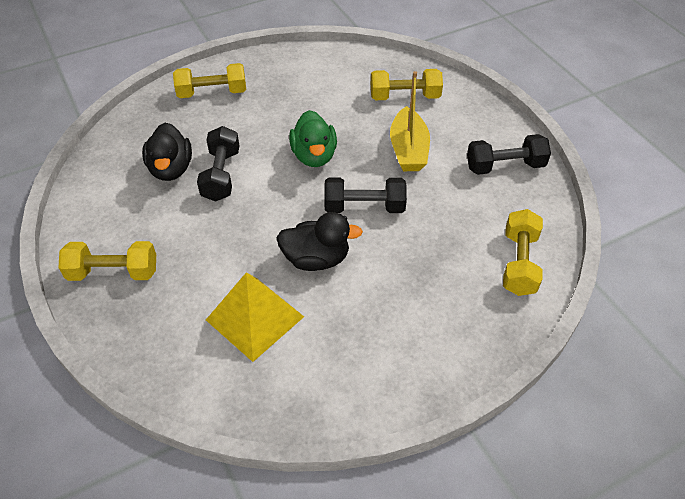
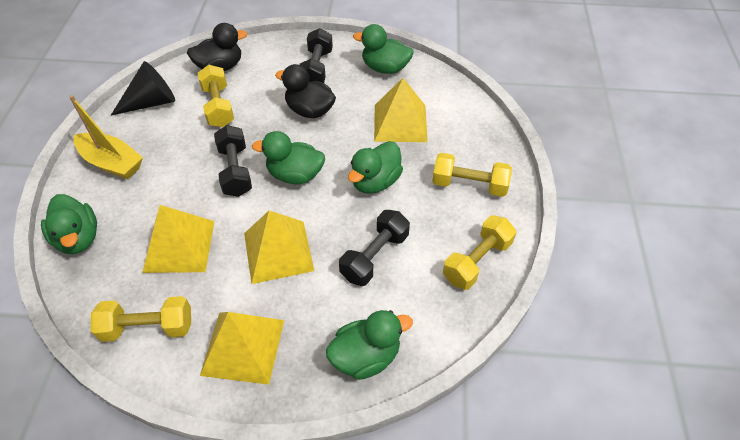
black cone: none = 0 -> [111,61,175,115] = 1
green duck: [289,110,337,167] = 1 -> [41,194,97,254] [252,131,325,184] [326,310,413,380] [348,141,403,194] [353,24,414,74] = 5
yellow pyramid: [206,272,304,362] = 1 -> [142,205,214,273] [200,312,284,385] [244,211,314,284] [374,78,428,142] = 4

